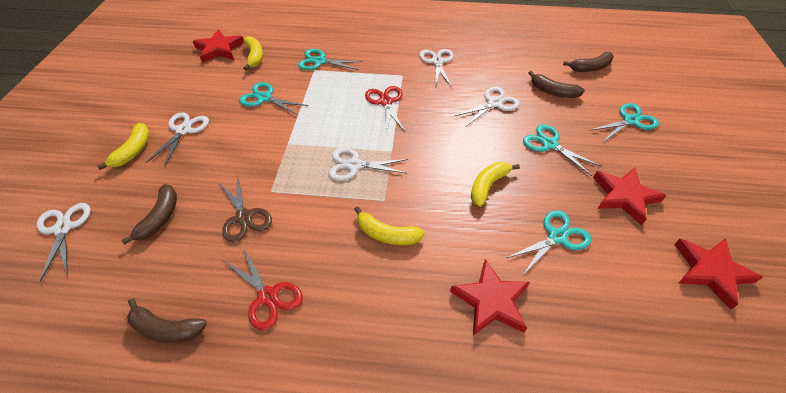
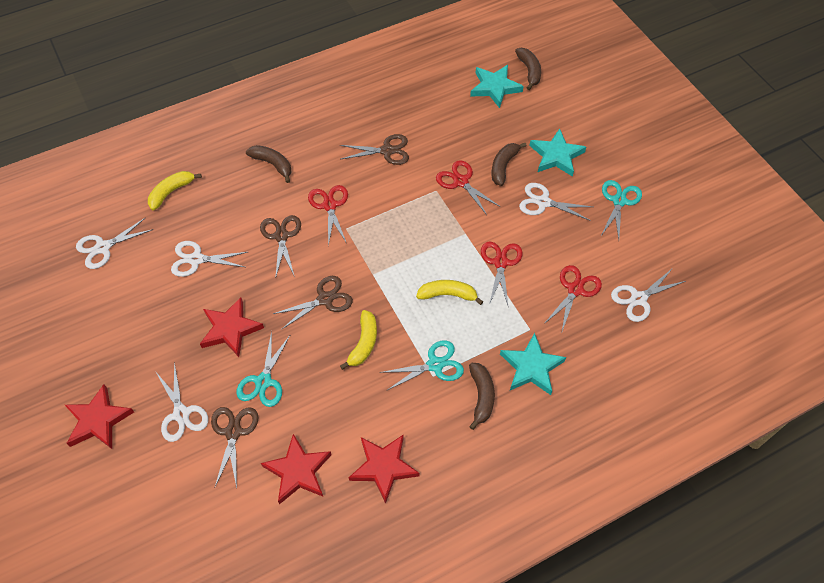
brown scissors: [218,174,272,242] = 1 -> [211,407,258,488] [260,215,301,279] [273,276,353,330] [340,134,409,165] = 4
red scissors: [224,247,303,331] [365,86,405,131] = 2 -> [308,185,348,246] [436,160,500,215] [481,242,523,308] [544,265,602,334] = 4
turquoise scissors: [239,82,308,115] [298,49,363,70] [507,210,591,274] [523,124,601,176] [589,103,659,142] = 5 -> [236,331,290,407] [380,340,464,391] [602,180,642,239] = 3
turquoise star: none = 0 -> [470,65,524,108] [500,333,566,395] [529,129,586,177] = 3
yellow banana: [97,123,149,170] [243,36,263,70] [354,206,425,245] [471,162,520,207] = 4 -> [148,171,202,210] [340,310,377,370] [416,280,483,305] = 3

